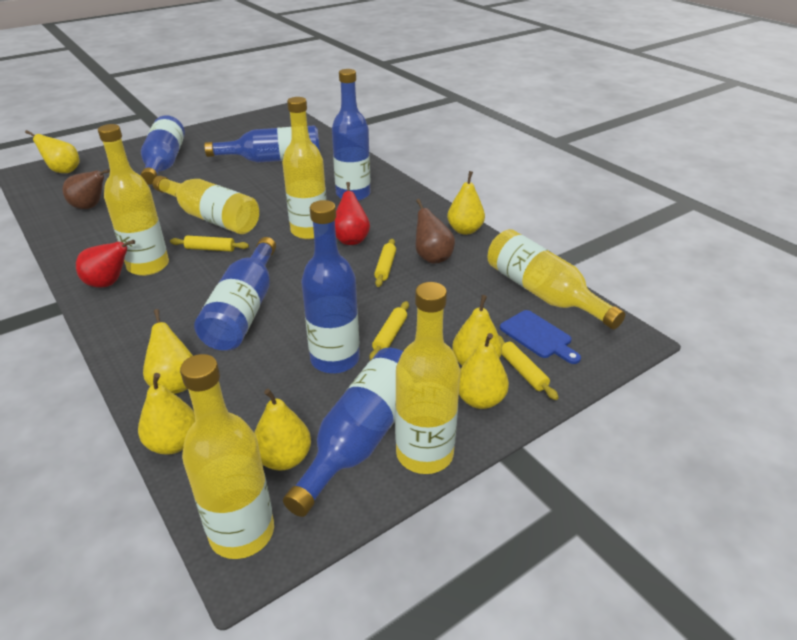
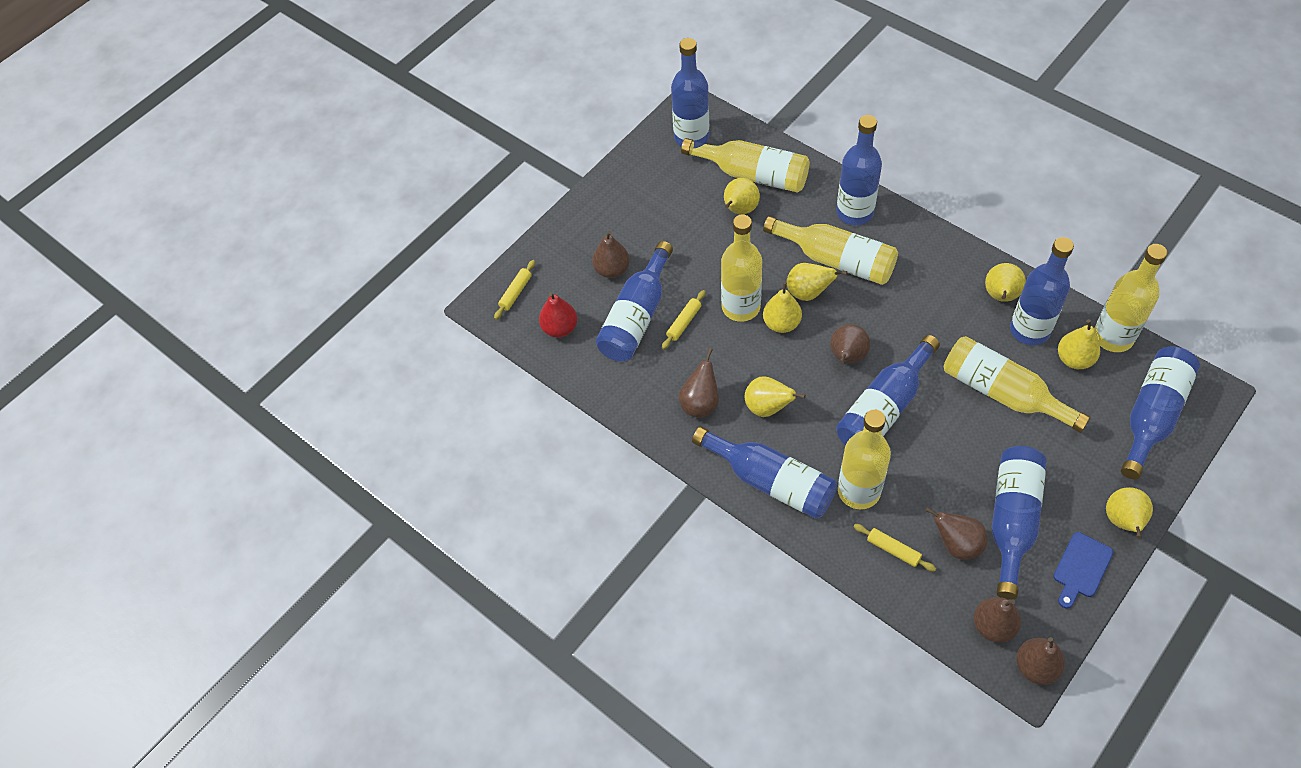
blue bottle: [140,115,185,185] [194,237,276,351] [204,126,320,162] [283,348,403,517] [301,200,360,374] [332,69,370,201] = 6 -> [596,241,673,362] [671,38,709,146] [692,426,837,519] [836,115,882,225] [836,335,940,445] [992,446,1047,600] [1010,237,1074,345] [1121,347,1200,479] = 8
brown pear: [63,169,110,209] [416,199,455,264] = 2 -> [592,231,630,278] [679,348,719,418] [830,324,871,363] [925,507,988,560] [974,597,1021,643] [1016,637,1065,685] = 6
red pear: [76,240,135,288] [335,182,370,245] = 2 -> [539,292,577,338] = 1
yellow rolling pin: [170,236,249,252] [369,301,409,361] [374,239,396,287] [499,336,559,400] = 4 -> [494,260,535,320] [662,290,706,350] [854,524,936,572] = 3

